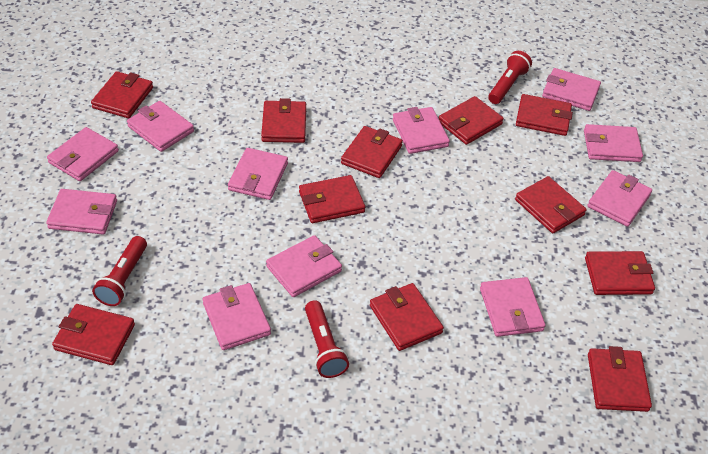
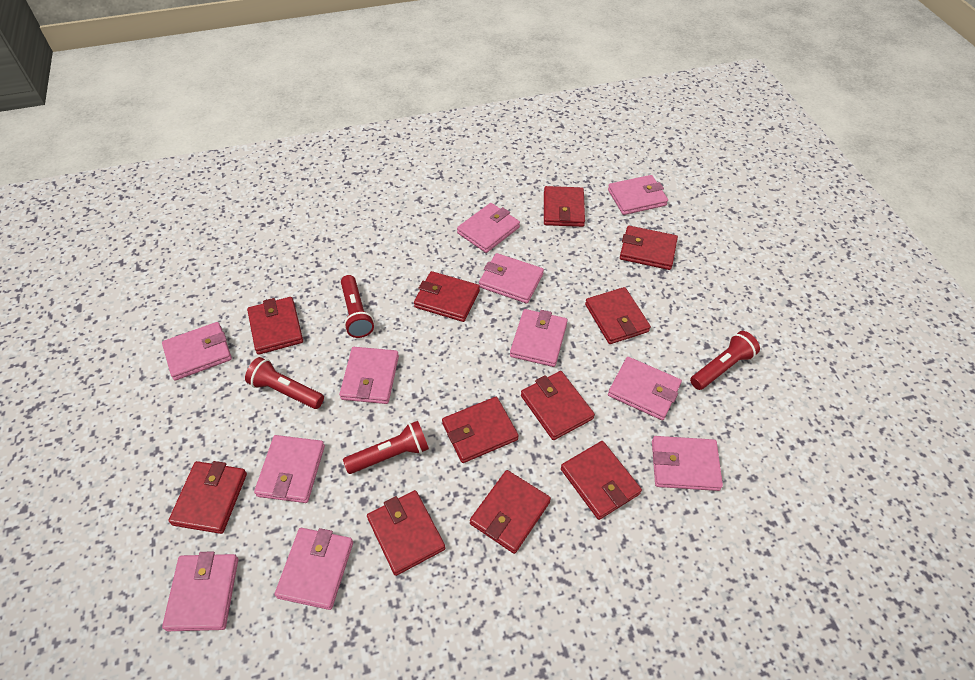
red flashlight: [92,236,147,306] [305,300,349,378] [488,51,532,104] = 3 -> [245,357,324,409] [341,275,374,338] [343,421,429,474] [690,331,760,390] = 4

